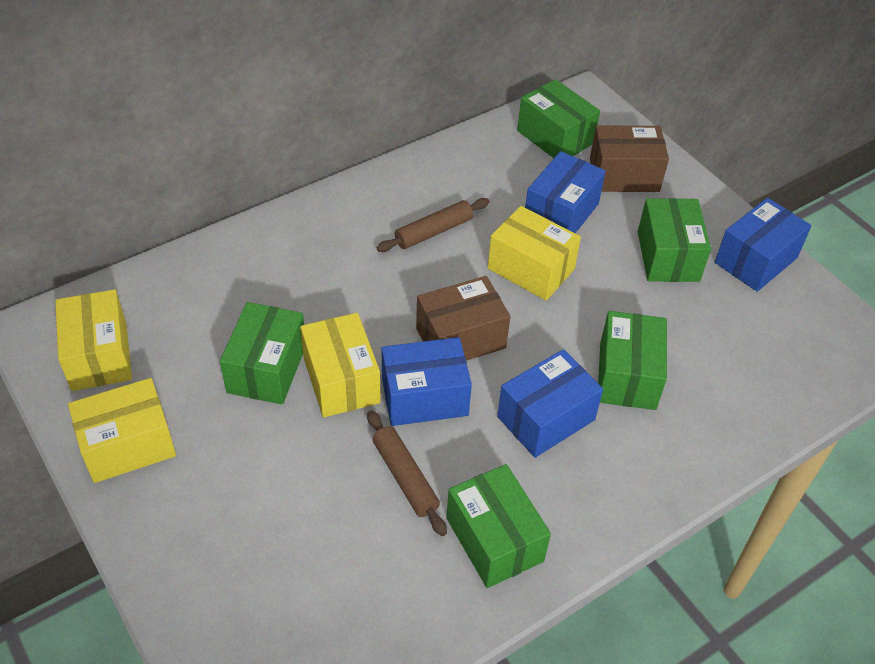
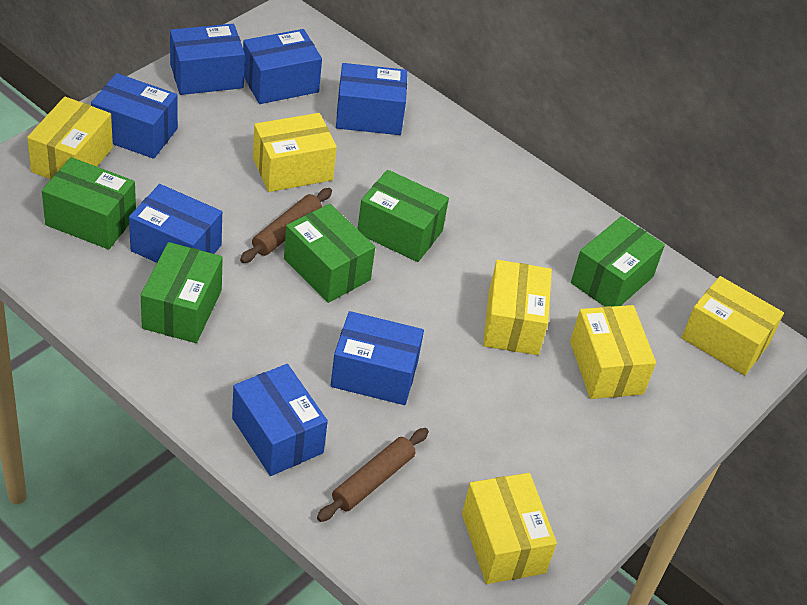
blue box: [381,337,472,426] [497,349,603,458] [525,151,606,233] [715,198,812,292] = 4 -> [91,73,178,159] [129,184,222,263] [170,24,245,95] [232,364,328,476] [243,29,322,104] [330,311,424,405] [336,63,407,135] = 7
brown box: [416,276,510,361] [590,125,669,192] = 2 -> none = 0
yellow box: [55,289,132,391] [68,378,176,483] [300,313,381,417] [488,206,581,301] = 4 -> [27,97,113,179] [253,113,337,192] [462,473,557,584] [483,260,552,355] [570,305,656,399] [682,276,784,376] = 6

